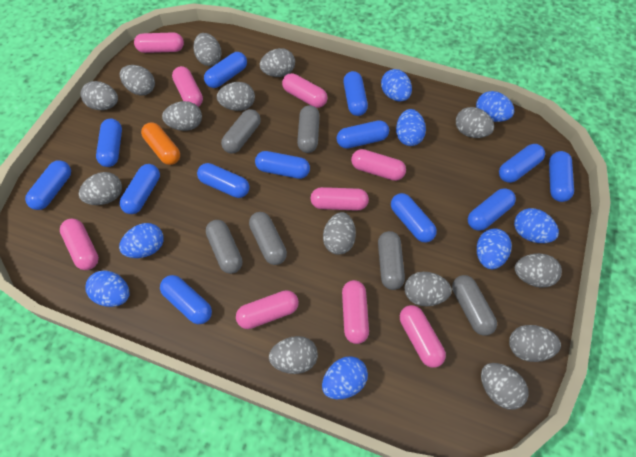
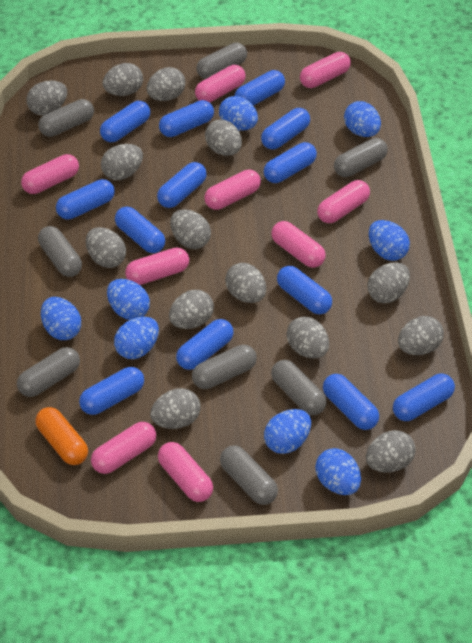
grey capsule: [206,220,242,274] [221,109,261,153] [249,212,287,265] [297,105,320,153] [378,231,405,290] [452,275,497,336] = 6 -> [17,347,80,397] [38,99,94,137] [38,226,82,277] [192,345,257,389] [196,42,247,79] [220,445,278,505] [271,360,327,415] [334,138,388,177] = 8

